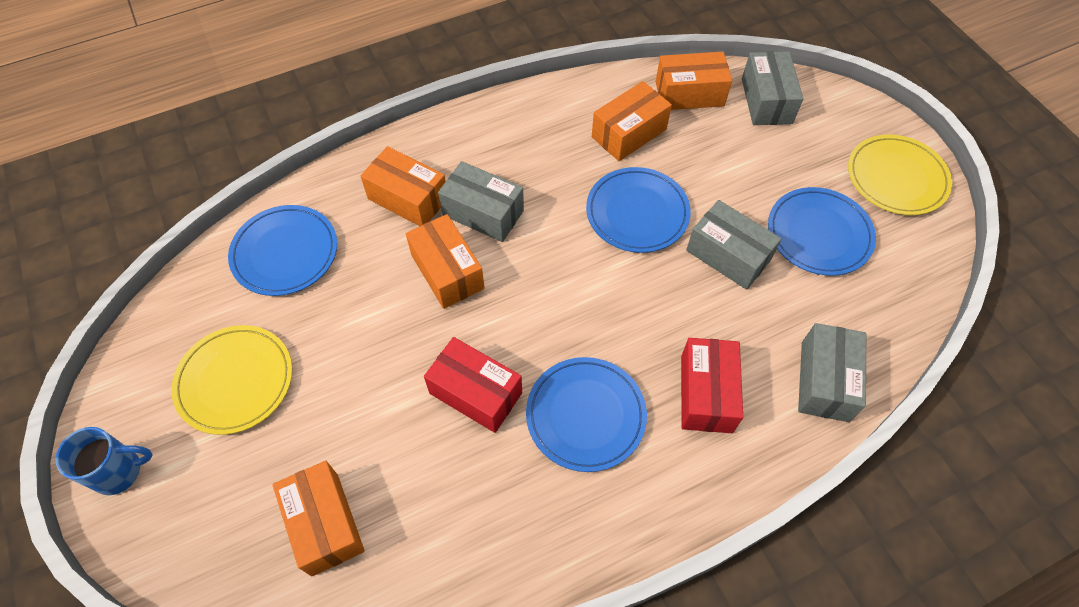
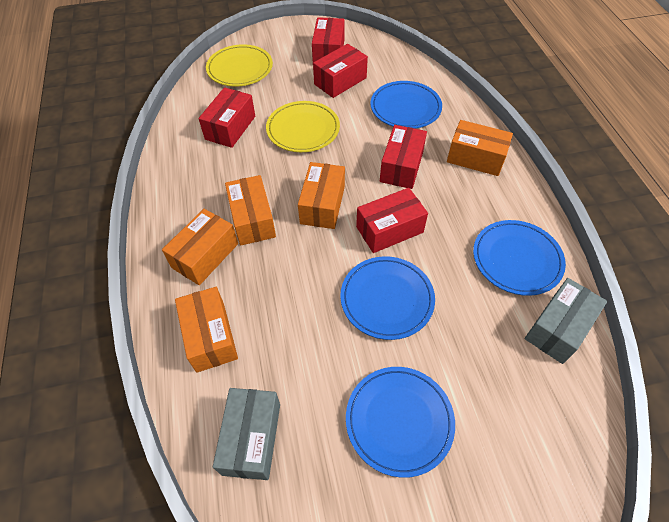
blue mug: [56,427,152,495] = 1 -> none = 0
grey box: [438,161,524,242] [686,200,782,290] [742,51,803,125] [798,323,866,422] = 4 -> [213,388,280,480] [525,278,607,364] = 2
red box: [424,337,522,433] [681,338,743,433] = 2 -> [199,87,255,148] [312,17,345,62] [313,44,368,98] [356,188,428,253] [380,125,427,189] = 5

